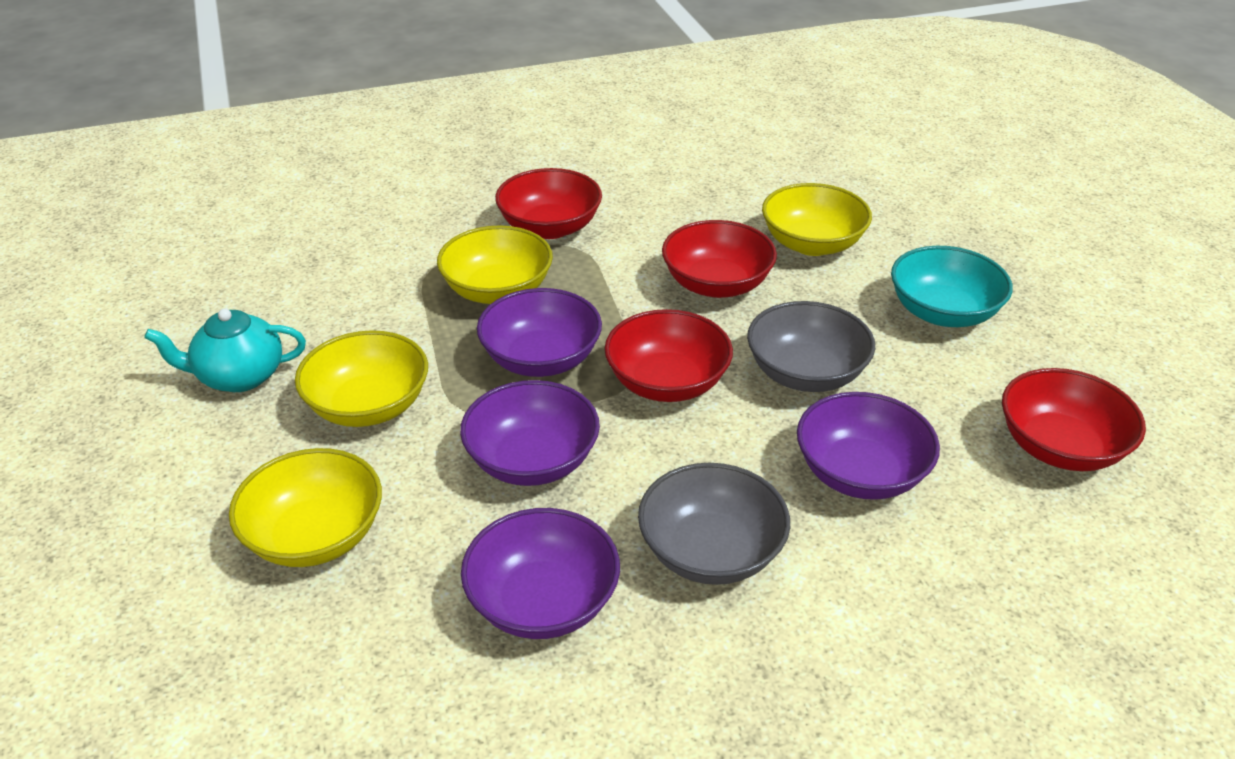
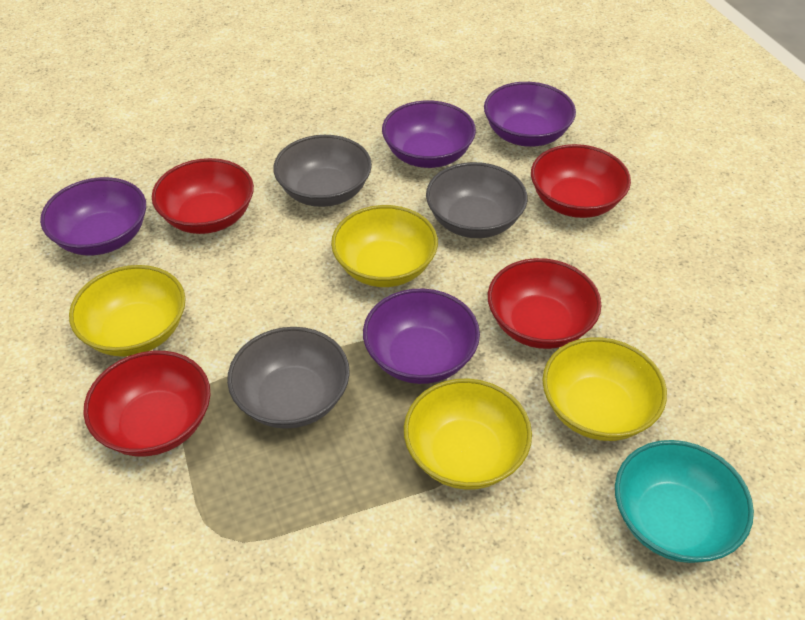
grey bowl: [638,463,790,585] [747,301,875,392] = 2 -> [227,327,350,429] [273,135,372,207] [426,162,527,238] = 3
turquoise teapot: [144,309,306,392] = 1 -> none = 0

